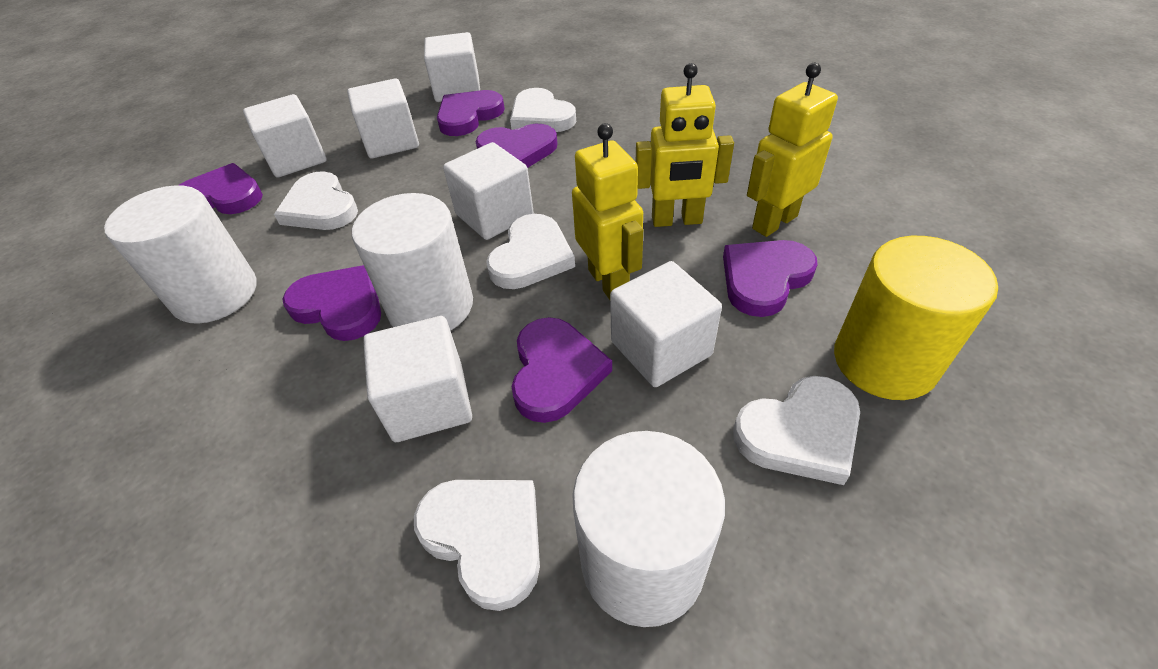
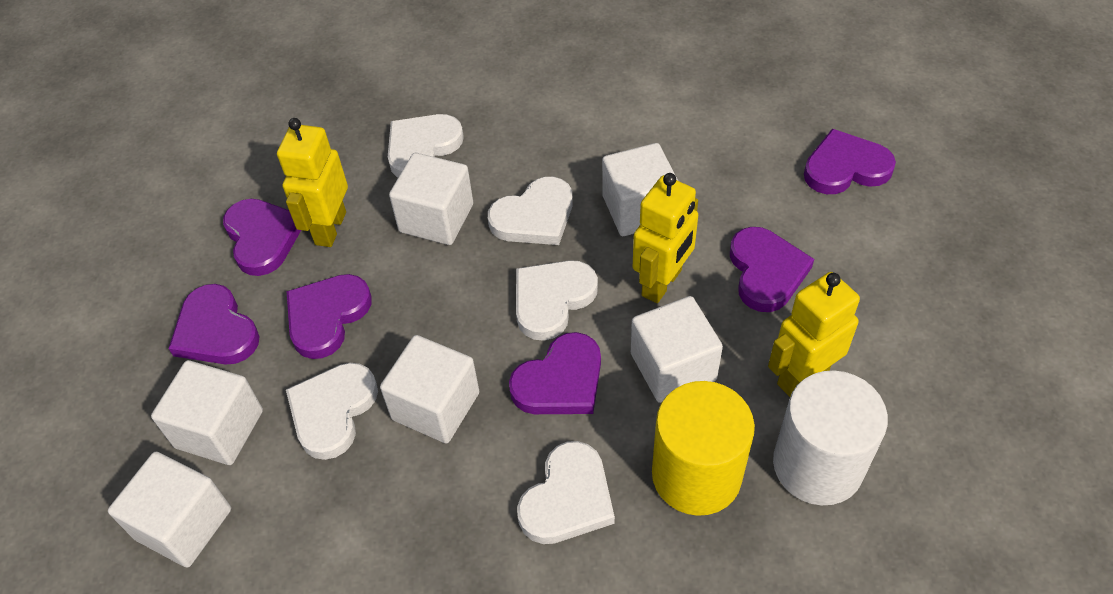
white cylinder: [104,185,257,324] [352,193,473,331] [572,431,725,627] = 3 -> [773,370,888,505] = 1

